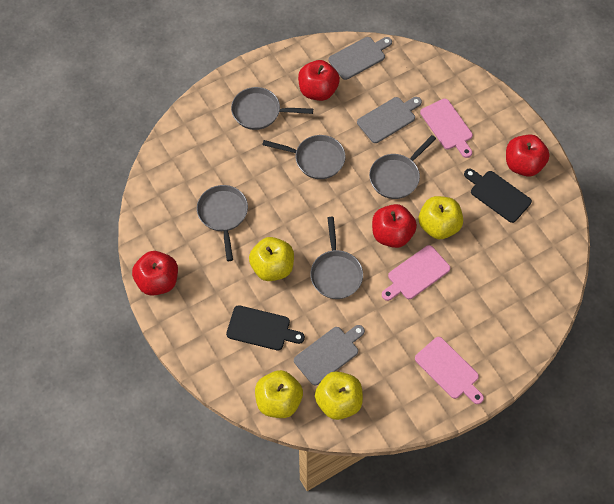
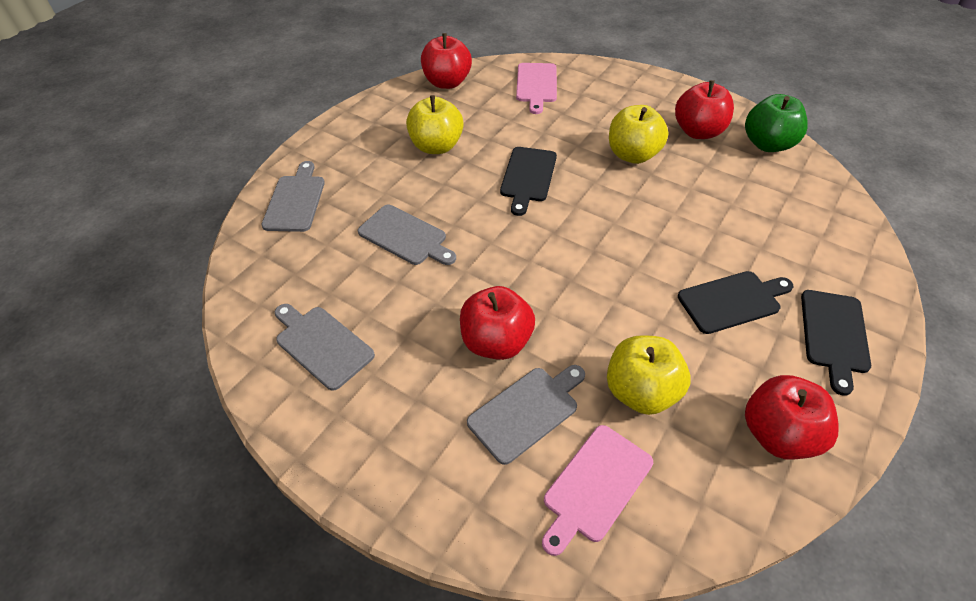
black cutting board: [226,305,305,350] [464,169,532,223] = 2 -> [500,147,557,216] [678,271,793,334] [801,290,871,396] = 3
green apple: none = 0 -> [745,94,808,152] = 1
grey cutting board: [294,325,365,385] [328,37,392,80] [357,97,422,143] = 3 -> [262,161,325,232] [275,304,375,391] [358,205,456,265] [467,365,585,465] = 4
grey pan: [197,185,248,261] [231,87,313,130] [262,135,346,179] [310,217,363,299] [369,135,436,199] = 5 -> none = 0
pink cutting board: [382,245,450,301] [415,337,484,404] [420,99,473,158] = 3 -> [516,63,557,114] [542,425,653,556] = 2
yellow apple: [249,237,294,281] [255,370,303,418] [315,371,363,420] [419,196,463,239] = 4 -> [406,95,464,154] [607,335,691,415] [609,105,668,164] = 3

